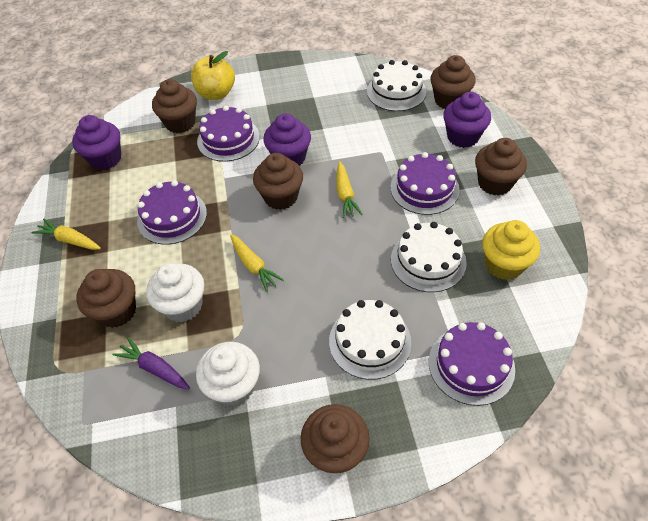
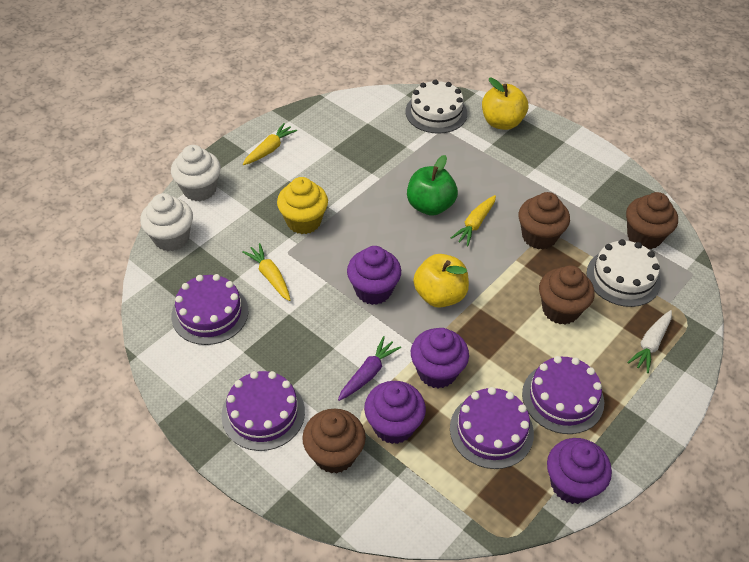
brown cupcake: [76,269,136,328] [152,79,197,133] [253,153,303,210] [301,404,370,474] [430,55,476,109] [475,138,527,196] = 6 -> [302,409,366,474] [519,192,570,250] [539,265,595,325] [626,192,678,249] = 4
green apple: none = 0 -> [407,155,458,216] = 1
purple cupcake: [72,115,121,170] [263,113,311,166] [443,92,491,148] = 3 -> [347,246,401,305] [364,381,426,444] [411,328,469,389] [547,438,612,504] = 4
white cake: [329,300,411,380] [367,60,426,111] [391,222,467,292] = 3 -> [405,79,467,134] [587,239,661,307] = 2
white carrot: none = 0 -> [627,310,672,373] = 1
yellow apple: [191,51,235,100] = 1 -> [413,254,469,308] [482,78,528,130] = 2

